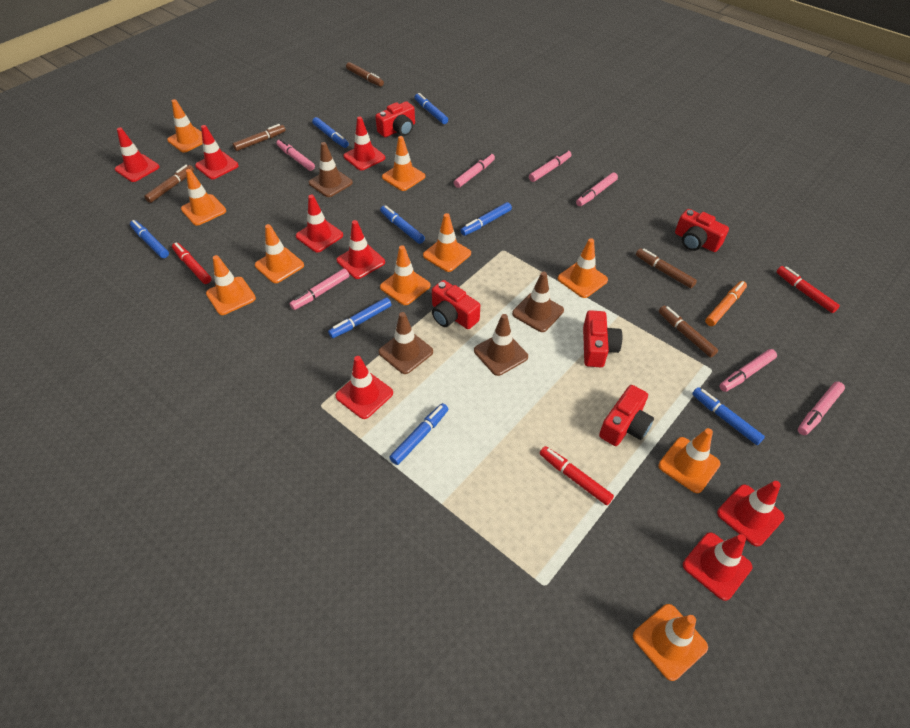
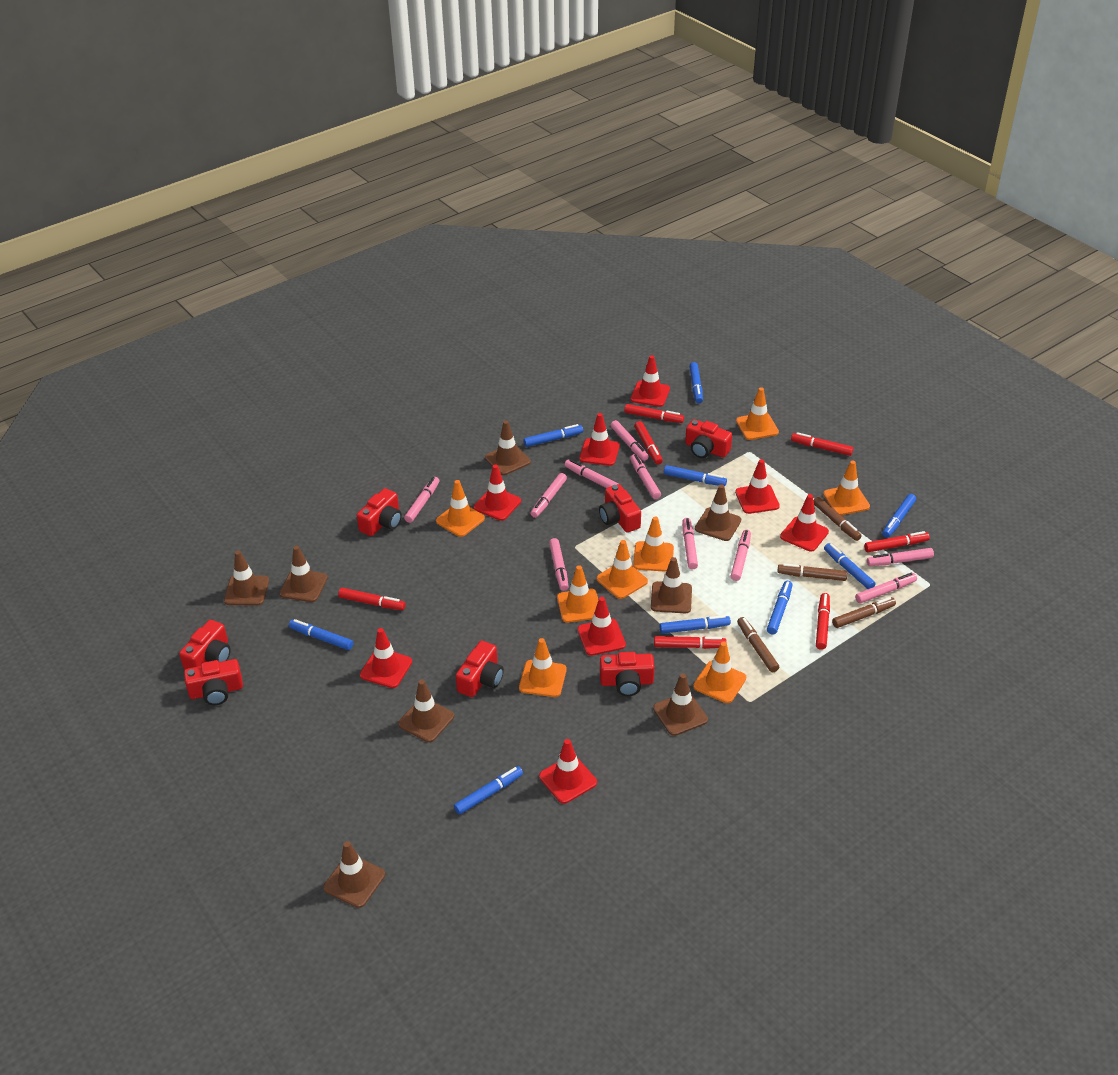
blue marker: [130,220,169,258] [312,117,349,148] [328,297,392,338] [380,205,425,244] [389,403,448,465] [414,93,448,124] [460,202,512,236] [692,387,765,445] = 8 -> [289,619,353,650] [454,766,523,815] [523,424,583,447] [660,615,731,634] [664,465,727,486] [689,362,703,403] [767,581,792,634] [824,543,875,589] [882,494,916,538] = 9
brown marker: [144,165,194,203] [233,124,286,151] [346,62,384,87] [636,248,697,288] [659,306,718,357] = 5 -> [737,617,779,672] [777,563,847,581] [814,497,862,541] [832,597,896,628] = 4
brown traffic cone: [309,142,353,197] [379,312,433,374] [474,314,528,376] [512,272,564,332] = 4 -> [224,550,269,606] [280,546,328,602] [323,841,385,908] [398,680,454,742] [485,420,531,475] [651,557,692,613] [653,673,708,736] [695,484,741,541] = 8
orange marker: [705,281,747,326] = 1 -> none = 0
orange traffic cone: [167,99,203,153] [181,169,226,226] [206,255,256,315] [255,224,304,283] [380,245,431,305] [382,136,425,191] [423,213,471,272] [558,238,608,298] [633,604,708,681] [658,428,721,493] = 10 -> [436,480,485,537] [519,638,567,697] [557,565,598,623] [597,540,648,599] [633,517,674,572] [693,642,746,703] [736,387,779,440] [823,460,870,515] = 8
pink marker: [276,139,315,171] [289,269,349,310] [454,153,495,188] [529,150,572,182] [576,172,618,206] [720,349,777,392] [798,382,845,435] = 7 -> [404,477,440,523] [531,473,567,518] [549,538,569,591] [565,459,618,488] [611,420,649,461] [630,454,661,499] [682,518,698,569] [731,530,751,581] [855,572,917,604] [867,548,934,566] = 10
red camera: [375,101,415,137] [432,280,480,329] [583,310,622,367] [599,385,654,446] [675,209,729,252] = 5 -> [179,620,231,670] [184,659,243,705] [357,488,402,536] [456,641,504,697] [599,484,641,532] [600,652,655,696] [685,419,732,458] = 7
red marker: [172,243,211,284] [540,446,614,505] [776,266,840,313] = 3 -> [338,588,406,610] [624,404,684,423] [634,421,663,465] [654,636,727,649] [791,432,853,456] [816,593,830,650] [864,531,930,552] = 7

